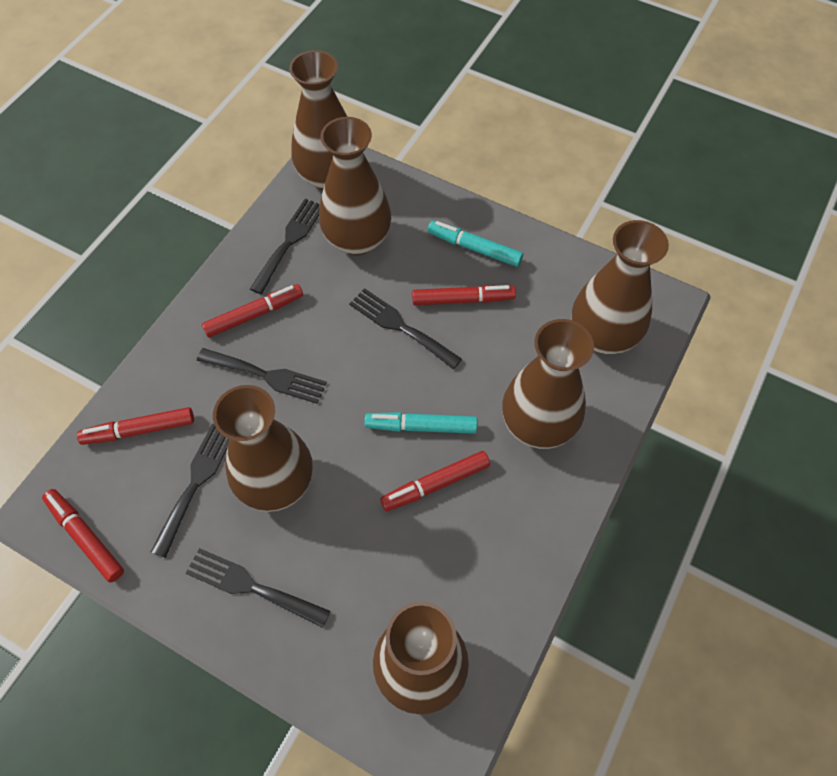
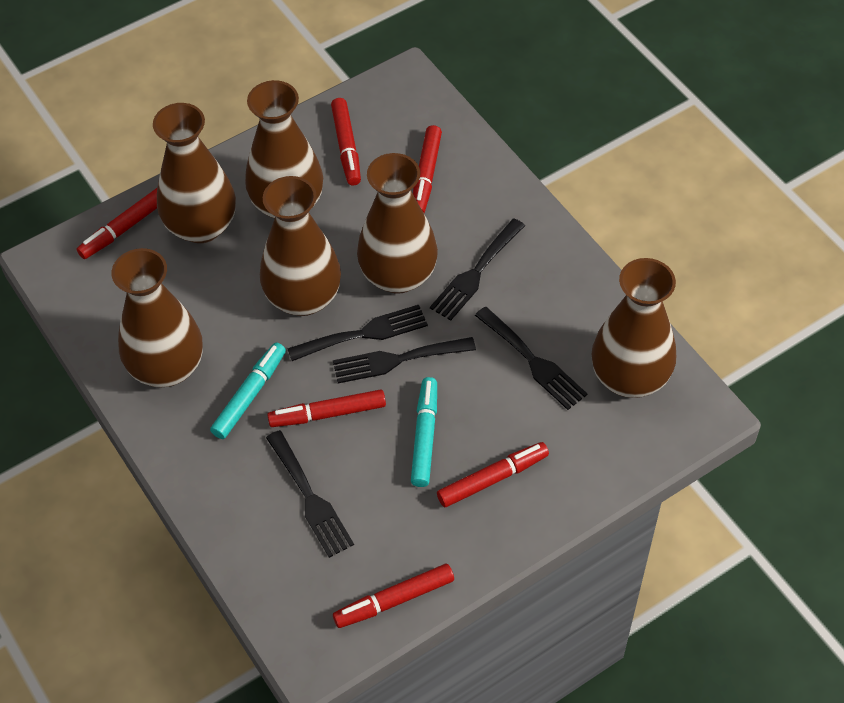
red marker: [42,489,124,583] [77,407,194,445] [202,284,303,337] [380,451,490,511] [412,285,516,305] = 5 -> [77,188,157,259] [267,389,386,427] [331,98,361,186] [333,564,454,628] [413,125,442,213] [437,442,549,507] = 6

